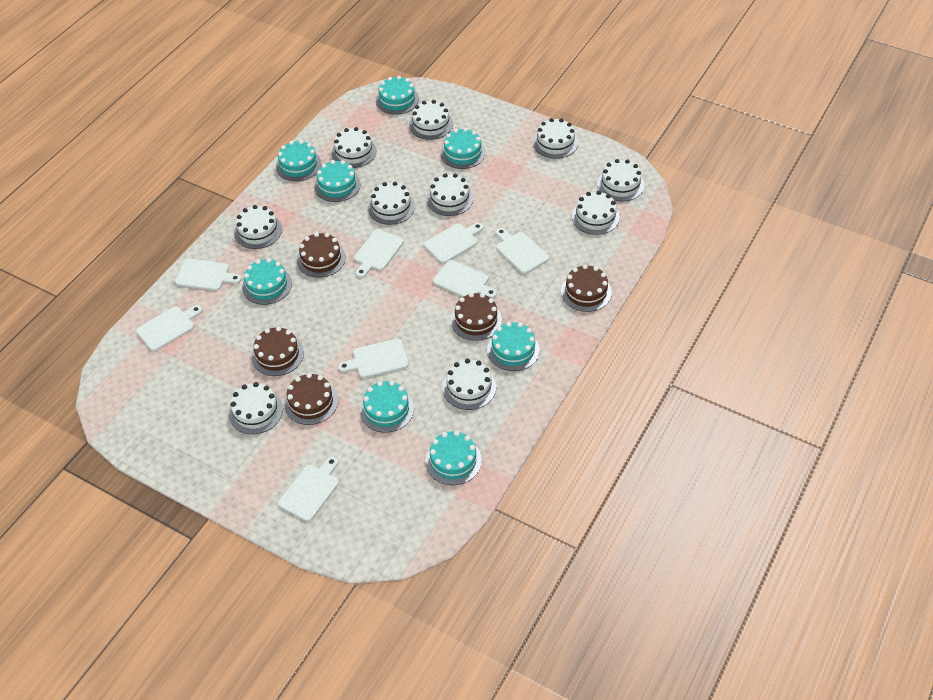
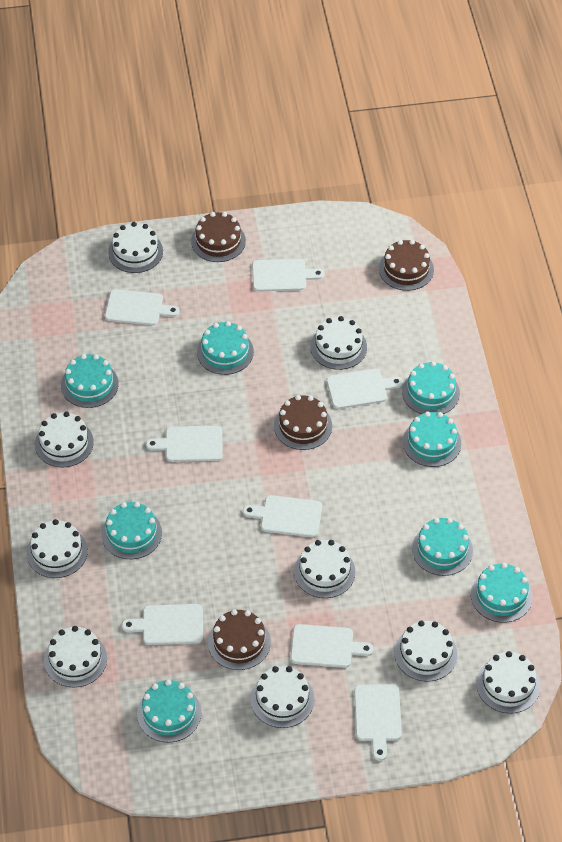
brown cake: [251,326,304,376] [284,373,338,425] [297,232,346,278] [451,293,502,341] [561,264,612,312] = 5 -> [191,212,246,262] [208,609,271,670] [274,395,332,450] [379,240,434,291] = 4
white cake: [229,382,283,434] [234,205,282,249] [332,127,377,168] [368,182,415,225] [409,100,453,140] [427,173,474,216] [442,359,496,410] [533,118,578,159] [572,191,620,235] [597,159,644,201] = 10 -> [27,519,88,578] [35,412,94,468] [44,626,107,687] [108,222,163,273] [250,666,314,728] [294,540,355,598] [311,316,367,370] [395,620,458,682] [476,651,540,714] = 9

